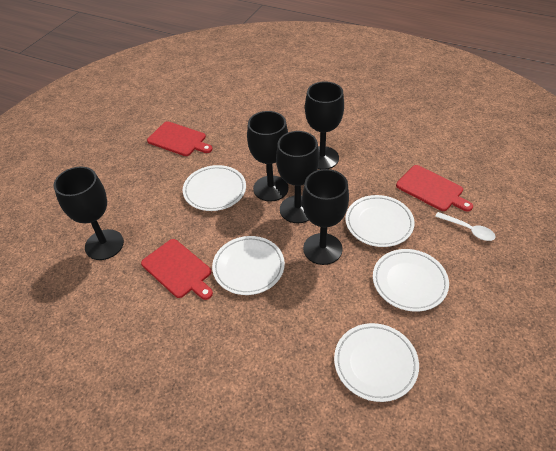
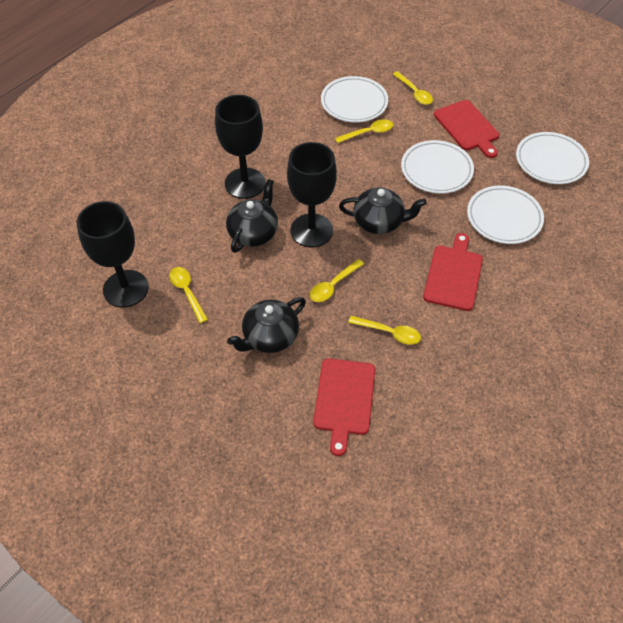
black goblet: [54,166,124,260] [247,111,288,202] [276,131,319,223] [302,169,349,265] [305,81,344,170] = 5 -> [77,201,149,308] [215,95,265,199] [287,142,337,247] = 3
black teapot: none = 0 -> [226,179,278,253] [227,297,306,353] [339,187,427,234] = 3
white plate: [183,165,246,211] [212,236,285,295] [334,323,419,402] [346,195,415,247] [373,249,449,312] = 5 -> [321,76,388,122] [401,140,474,194] [467,185,544,244] [516,132,589,184] = 4
white spoon: [435,212,496,241] = 1 -> none = 0
yellow spoon: none = 0 -> [169,267,208,323] [310,259,364,302] [335,119,393,143] [348,316,421,345] [393,71,433,105] = 5

